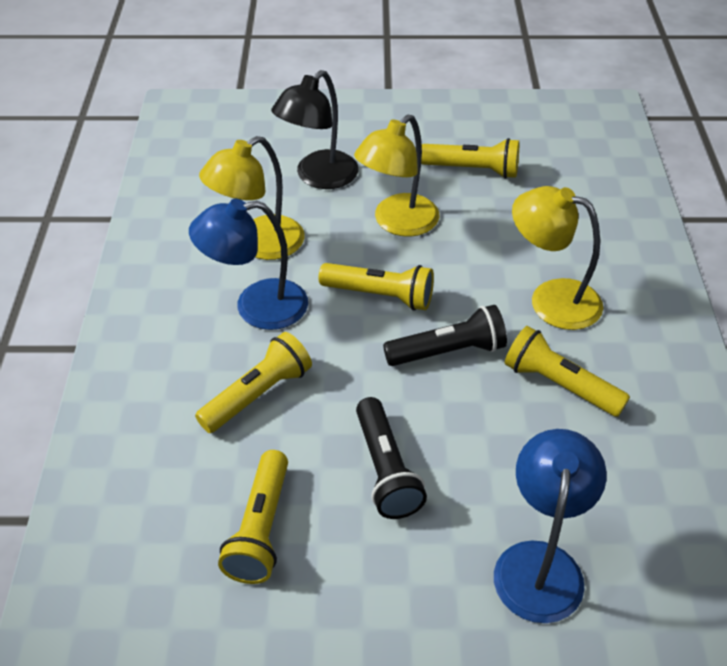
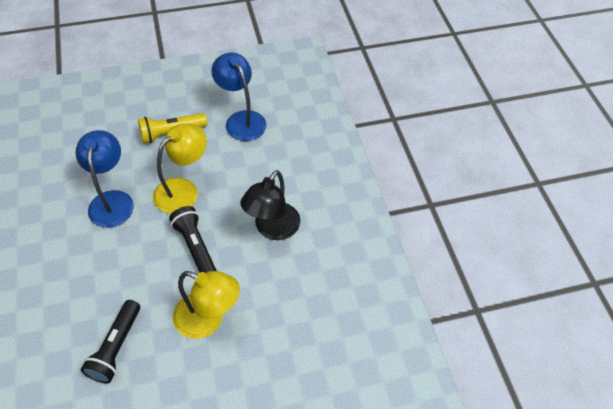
yellow flashlight: [195,332,312,433] [218,450,288,584] [318,263,434,310] [421,138,519,179] [505,326,630,417] = 5 -> [138,113,207,144] = 1
yellow lamp: [199,136,304,260] [354,115,439,237] [512,186,603,330] = 3 -> [153,124,207,214] [173,271,240,339] = 2

